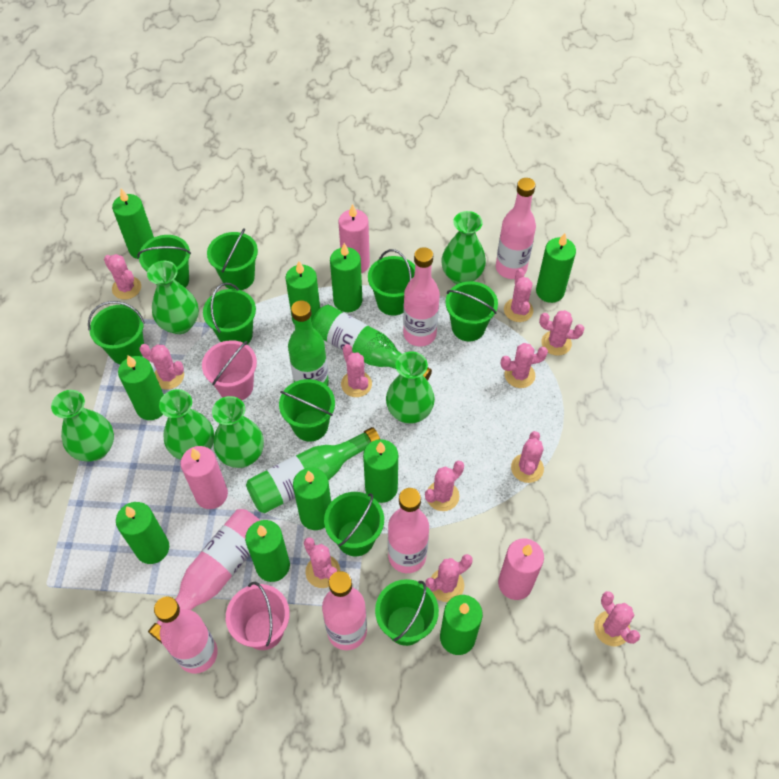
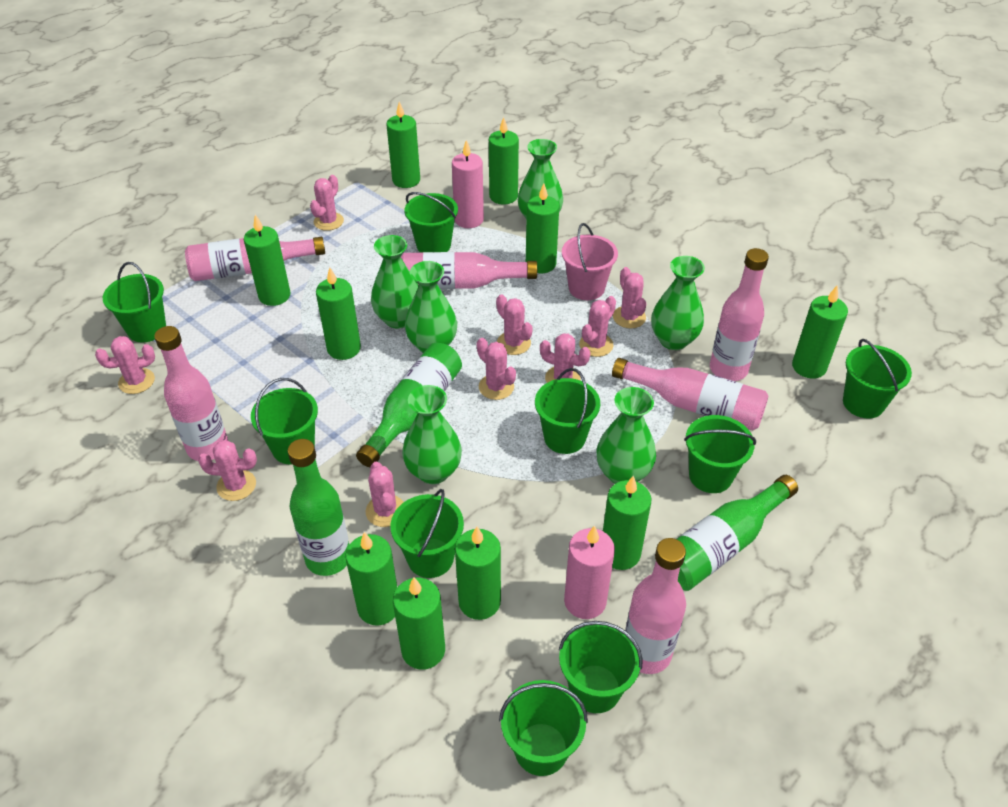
pink bucket: [202,340,257,401] [226,582,290,650] = 2 -> [562,223,618,300] = 1
pink cactus: [104,254,141,300] [140,344,184,389] [304,538,340,588] [341,344,372,397] [425,461,464,511] [425,554,473,602] [501,343,548,388] [504,269,533,322] [511,431,544,483] [539,310,584,356] [594,591,640,646] = 11 -> [95,336,155,394] [198,440,257,501] [310,175,344,231] [366,462,404,527] [477,338,516,400] [496,294,533,355] [540,333,590,383] [579,296,616,357] [613,267,646,328] = 9
pink candle: [180,446,228,509] [338,204,370,273] [498,538,544,600] = 3 -> [452,140,484,228] [564,526,615,619] = 2

